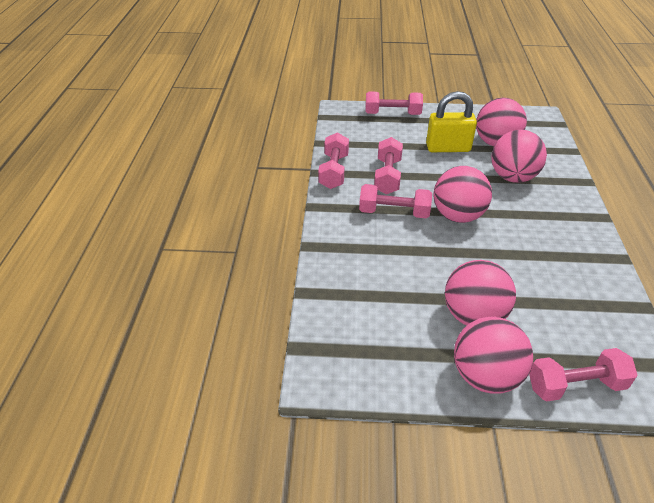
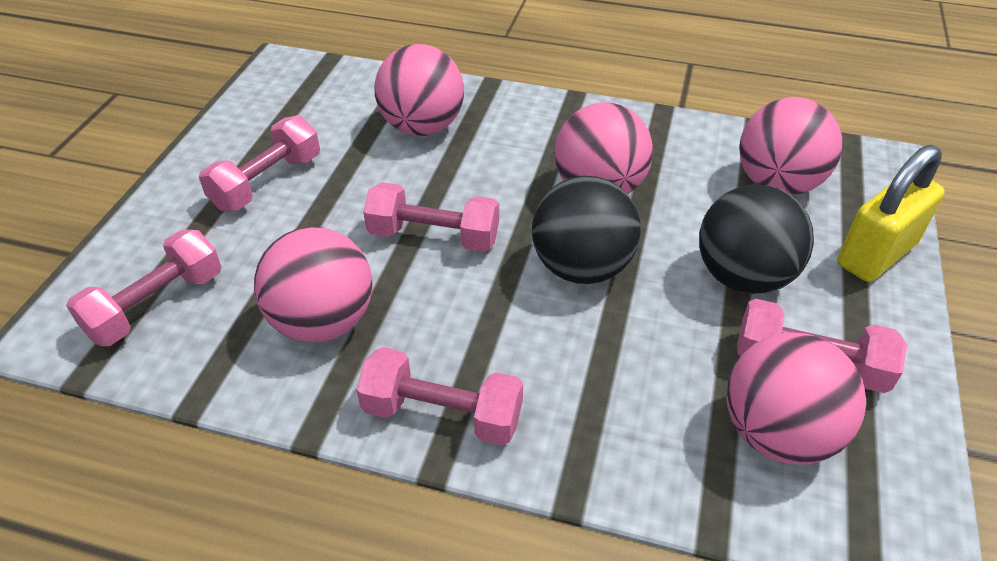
black ball: none = 0 -> [532,176,641,284] [699,184,814,294] = 2

